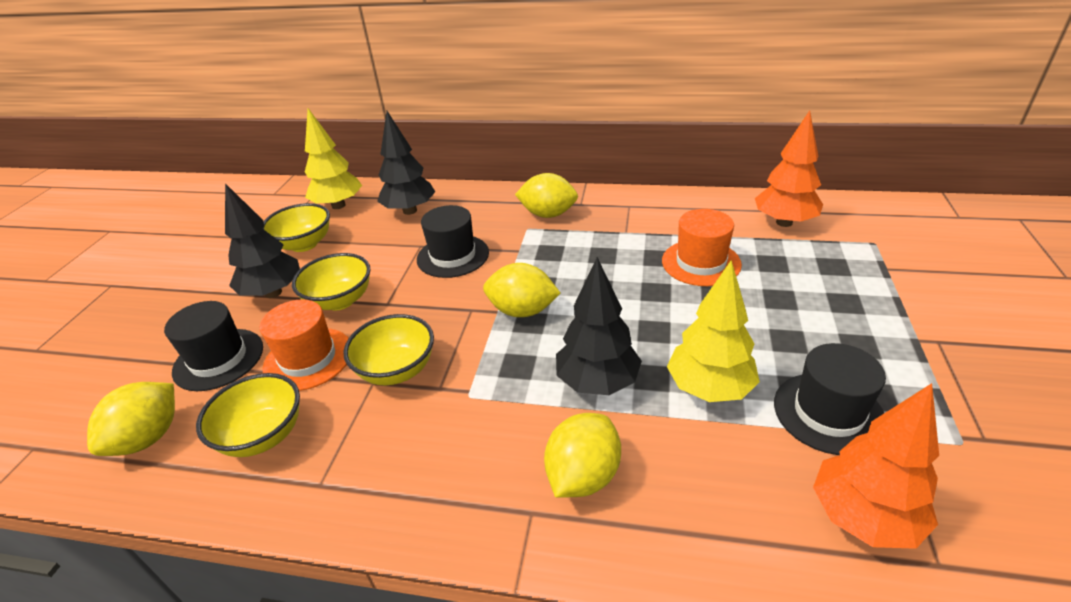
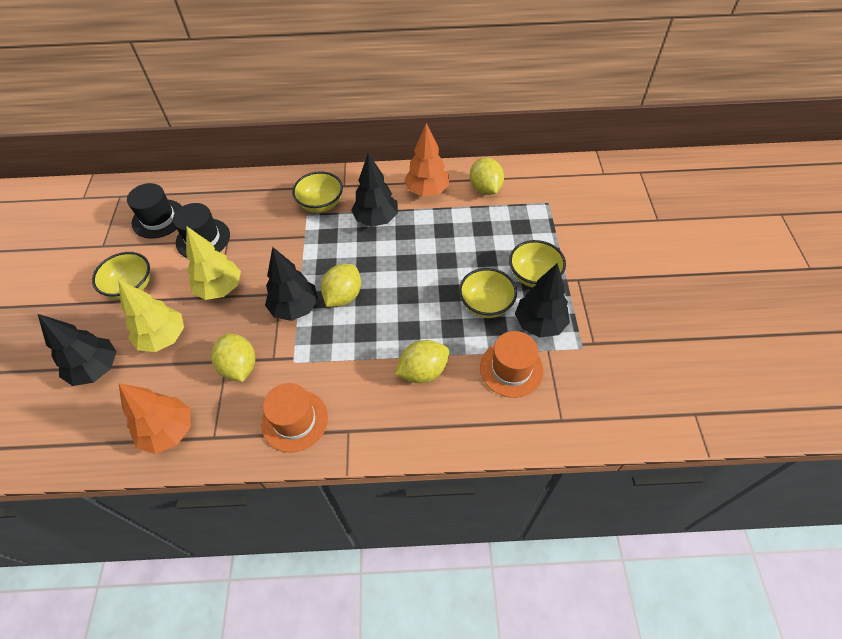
black hat: [164,301,263,391] [417,205,489,278] [774,343,886,455] = 3 -> [127,183,182,239] [173,203,230,258] = 2
black tree: [225,183,300,298] [377,111,435,215] [556,257,642,395] = 3 -> [38,314,117,386] [265,247,318,321] [351,153,398,227] [515,263,570,338] = 4

